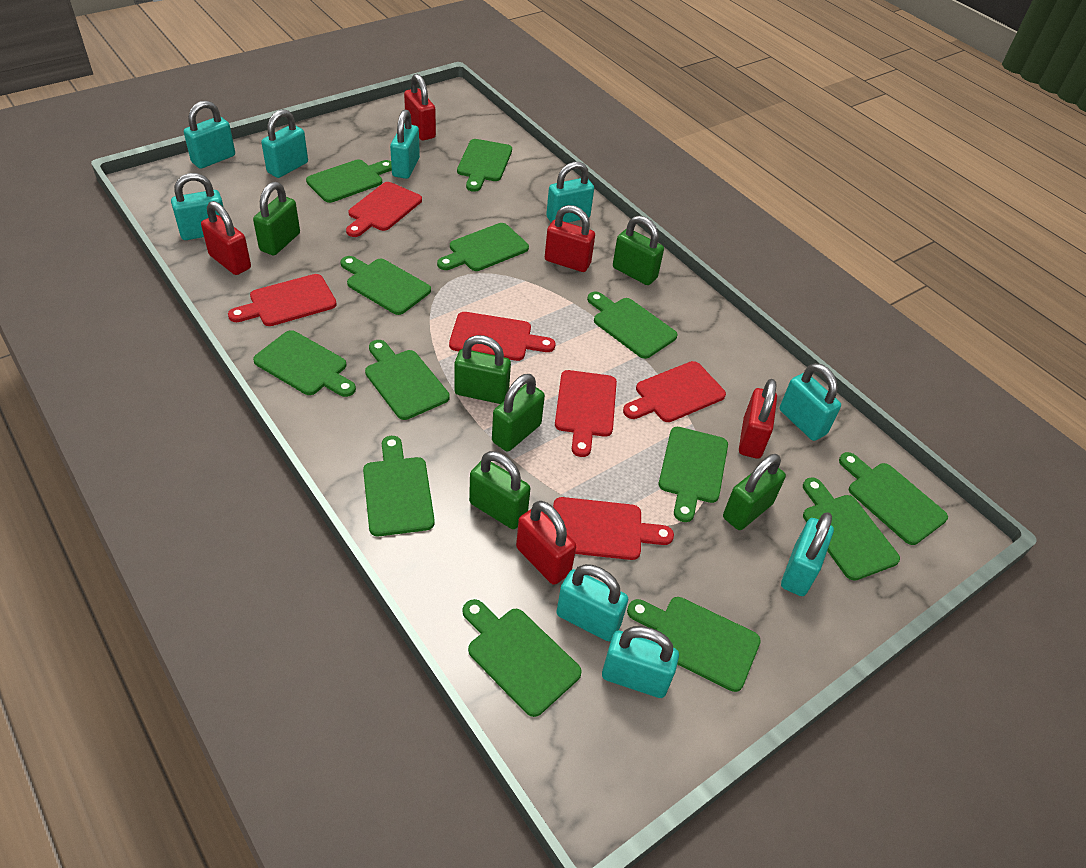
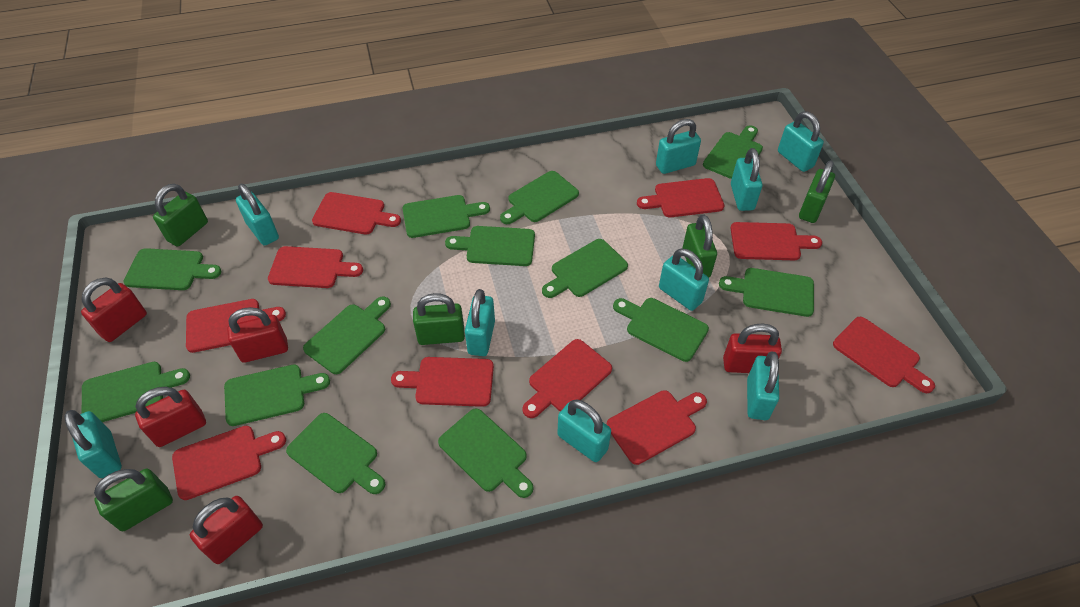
green padlock: [253,182,300,255] [454,335,511,404] [469,451,530,529] [492,374,545,452] [613,216,664,285] [723,454,786,530] = 6 -> [94,468,173,531] [153,184,208,247] [413,293,465,345] [683,214,717,277] [799,160,835,223] = 5
red cutting board: [228,274,337,326] [346,182,422,237] [449,312,556,361] [553,497,674,560] [555,370,617,457] [623,361,726,422] = 6 -> [172,426,286,500] [186,299,286,353] [268,246,363,288] [312,192,401,235] [391,357,494,407] [522,339,612,418] [607,390,707,465] [637,178,724,217] [731,222,822,260] [833,317,935,393] = 10

